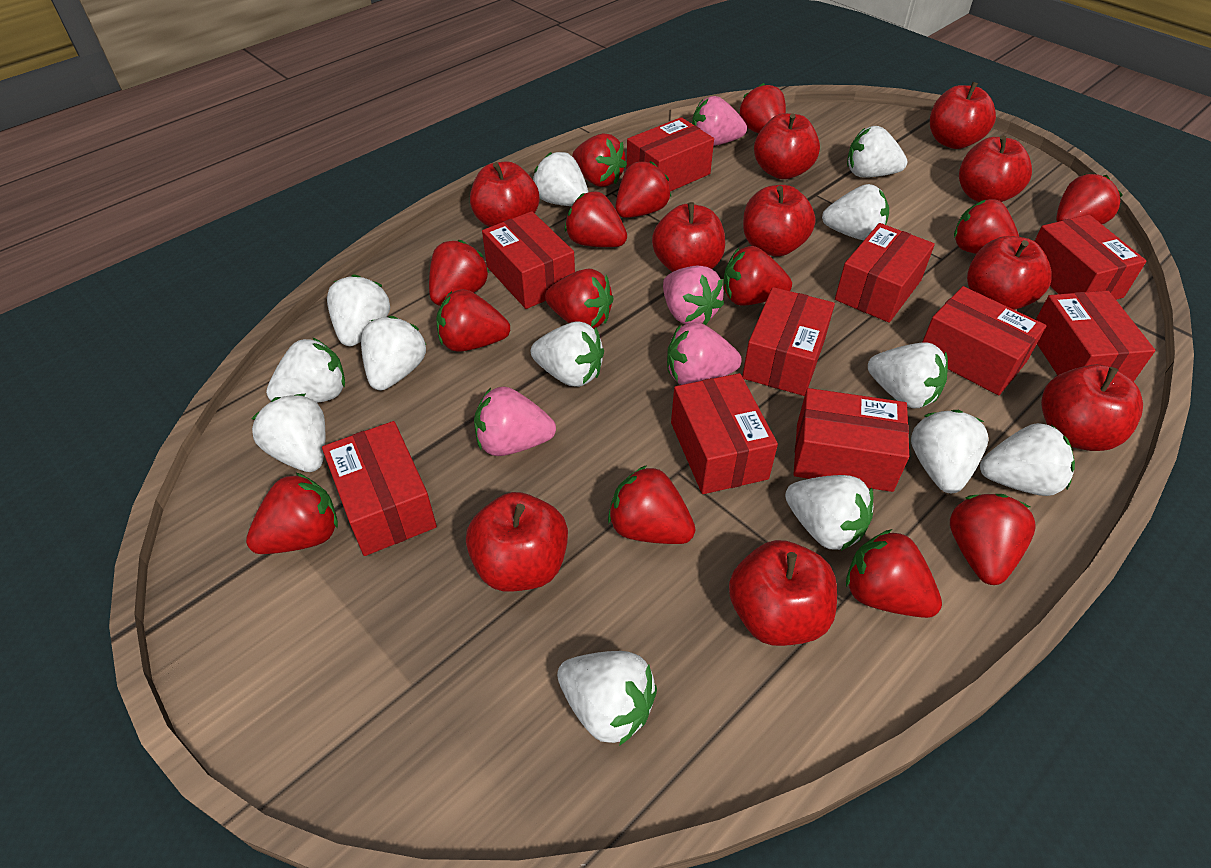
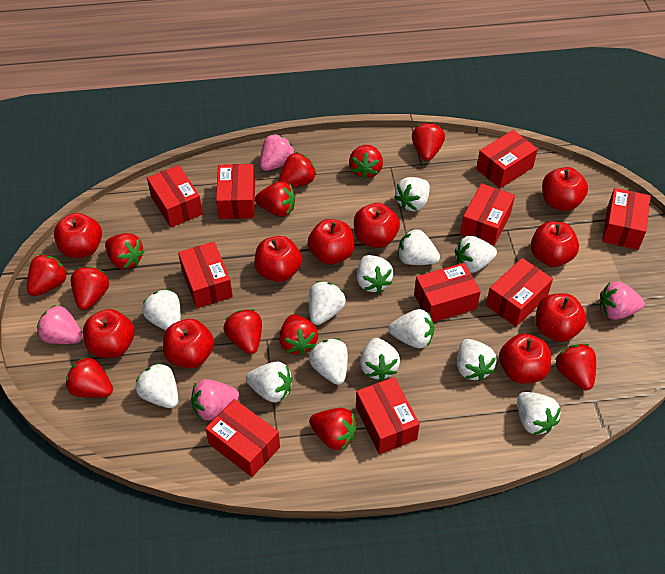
red strawberry: [246,473,338,554] [429,240,489,306] [436,289,510,352] [545,269,614,329] [565,191,627,247] [572,133,627,187] [608,465,696,544] [615,161,671,218] [723,246,792,306] [739,83,786,134] [846,529,942,618] [950,494,1036,585] [954,199,1019,254] [1056,174,1123,224] = 14 -> [27,254,68,296] [66,357,113,398] [71,266,109,310] [105,233,145,269] [224,309,262,354] [255,182,295,217] [278,152,316,188] [279,314,318,356] [309,408,357,450] [349,145,383,179] [412,122,445,161] [555,344,596,390] = 12

